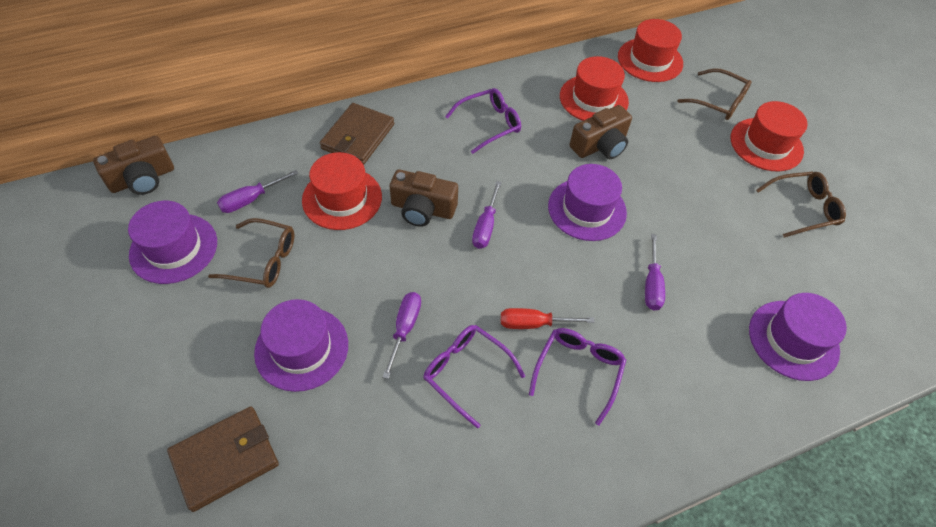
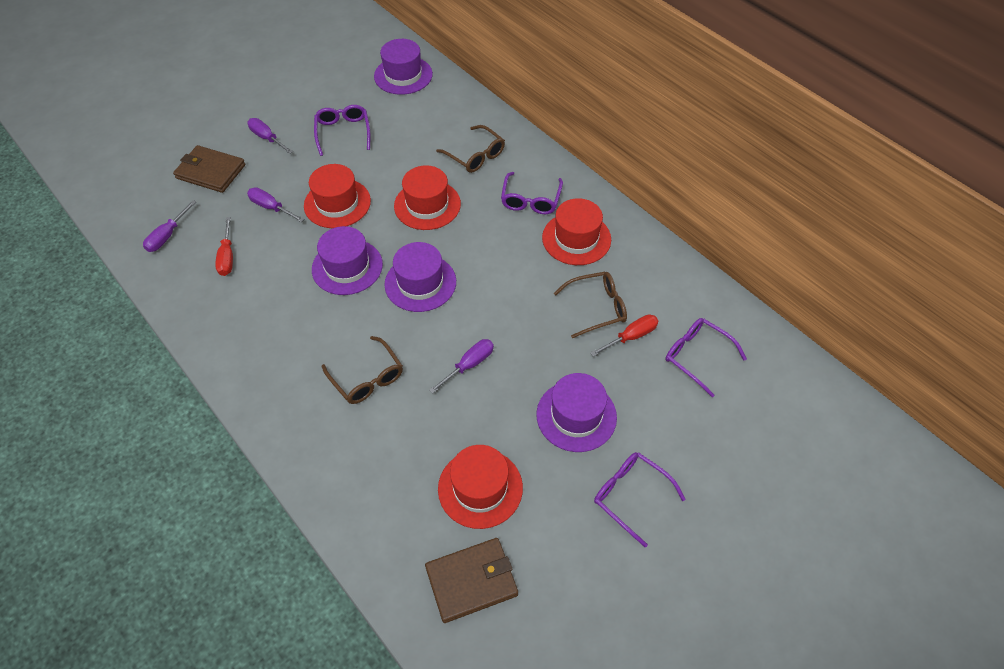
brown camera: [93,136,174,195] [390,169,458,227] [570,105,632,159] = 3 -> none = 0
purple glasses: [423,325,525,428] [445,88,521,154] [529,328,626,426] = 3 -> [314,105,370,156] [501,172,563,214] [594,452,686,547] [666,318,747,397] = 4
red screwdriver: [501,308,595,329] = 1 -> [215,217,233,276] [590,314,658,357] = 2

